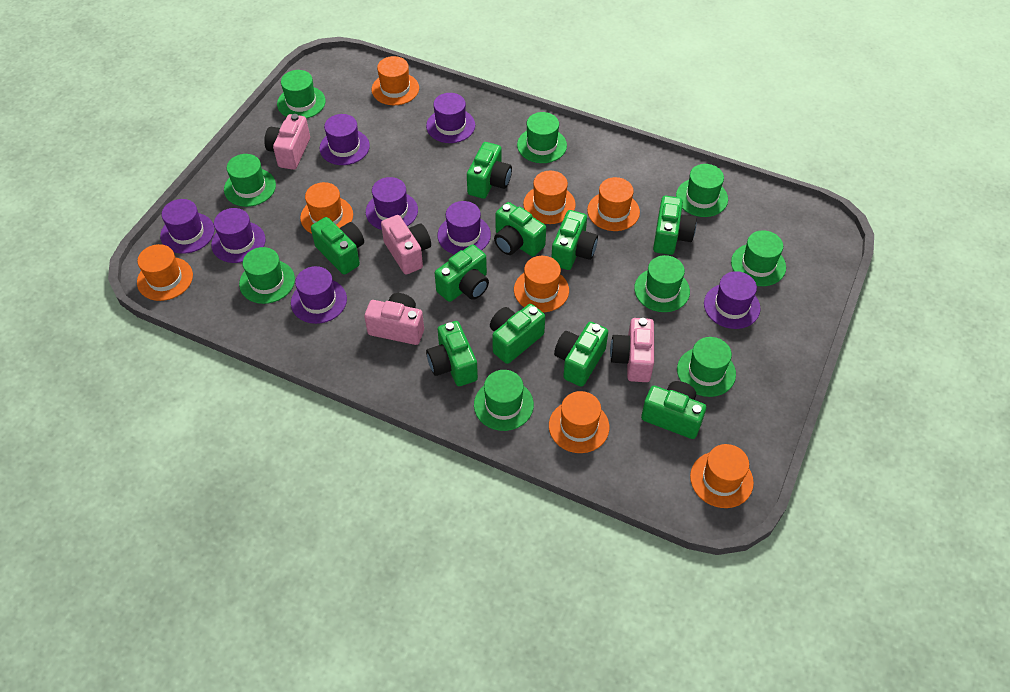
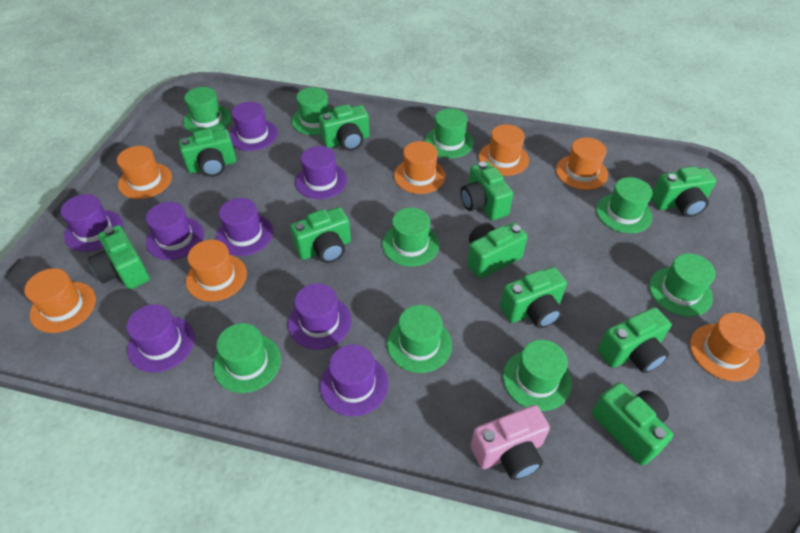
orange hat: [137,244,193,301] [300,182,353,234] [372,56,419,105] [514,256,569,312] [523,171,576,224] [549,391,609,453] [587,177,640,231] [690,444,754,508] = 8 -> [24,268,96,333] [117,146,172,199] [186,240,247,302] [394,141,446,194] [479,124,529,176] [556,138,608,190] [690,313,765,381] = 7
pink camera: [264,114,310,170] [364,293,424,345] [381,215,431,275] [610,318,654,382] = 4 -> [470,405,550,480] = 1

